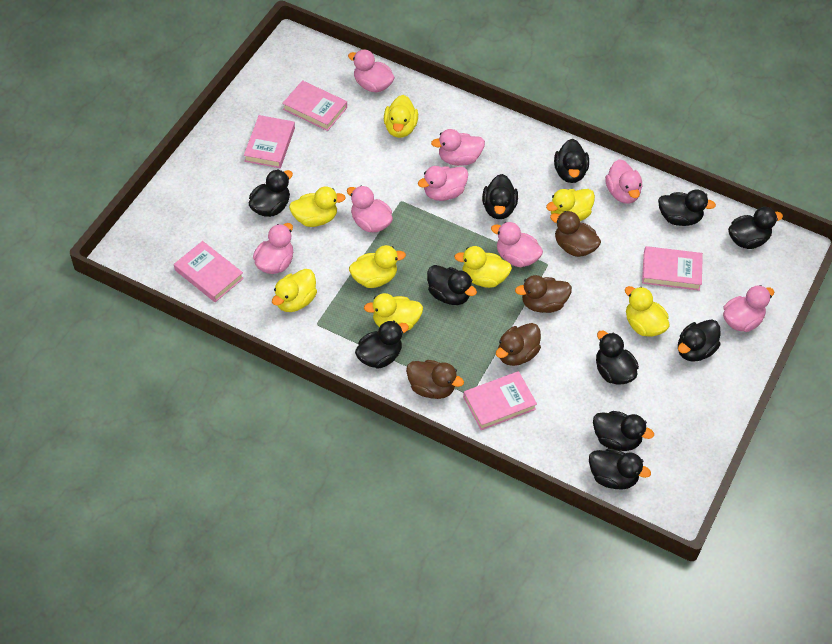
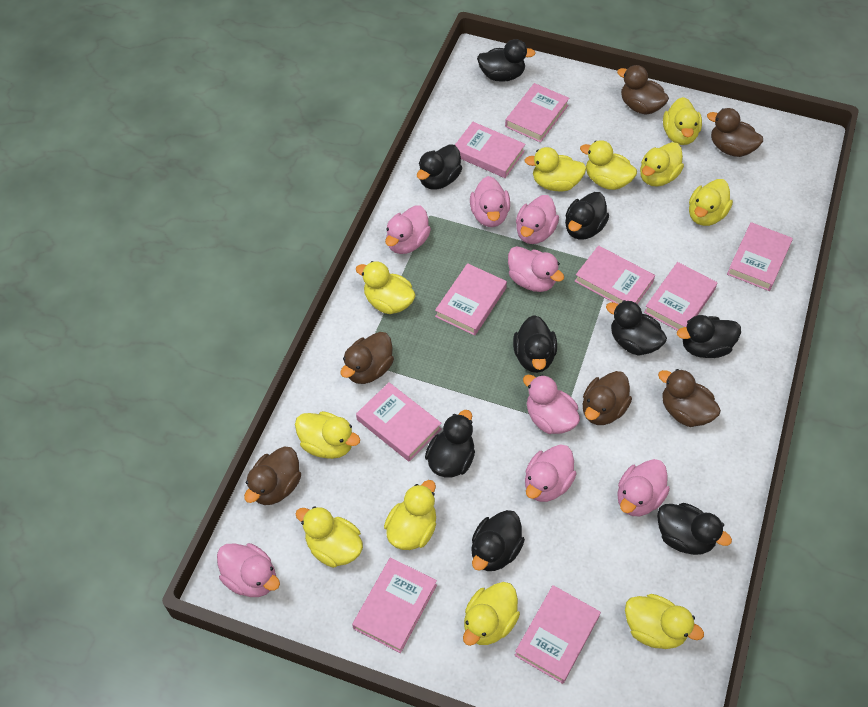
black duck: [249,169,293,217] [355,321,409,369] [427,265,477,305] [482,174,518,219] [554,139,589,183] [589,448,651,490] [593,411,654,451] [596,330,639,385] [658,190,716,226] [678,320,721,362] [728,207,783,249] = 11 -> [417,144,462,189] [425,410,475,477] [471,510,525,571] [477,39,536,82] [513,315,557,373] [565,192,609,240] [606,300,667,356] [657,503,732,555] [677,315,741,358] = 9
brown duck: [406,360,464,399] [496,323,541,366] [515,275,572,313] [550,211,601,257] = 4 -> [244,447,301,505] [341,332,394,384] [582,371,632,425] [617,65,669,115] [658,369,721,427] [707,108,763,157] = 6
pink book: [174,241,244,302] [244,115,295,168] [282,80,347,131] [463,371,537,430] [642,246,703,291] = 5 -> [352,557,437,653] [356,382,442,461] [435,263,507,336] [455,122,525,178] [505,83,569,143] [514,585,601,684] [574,245,655,304] [644,262,717,331] [727,222,793,291] = 9
yellow duck: [272,269,317,312] [289,187,346,227] [349,245,406,288] [364,293,423,331] [384,95,418,138] [454,246,512,288] [546,189,595,221] [625,286,670,337] = 8 -> [295,411,360,459] [296,506,363,568] [356,261,416,314] [384,480,436,550] [463,582,520,646] [524,147,586,191] [580,140,637,190] [625,594,704,649] [640,142,684,187] [663,97,702,145] [689,179,733,226] = 11

